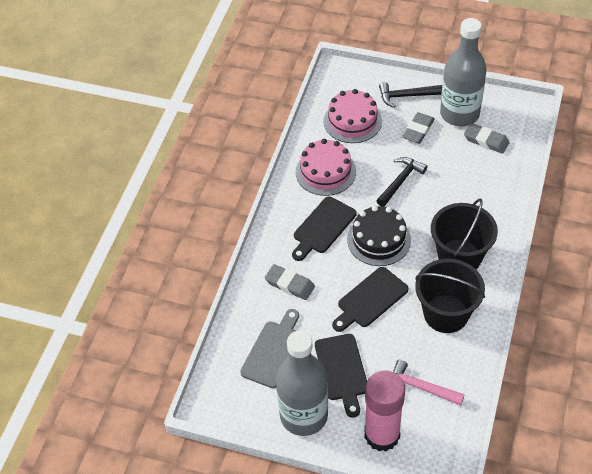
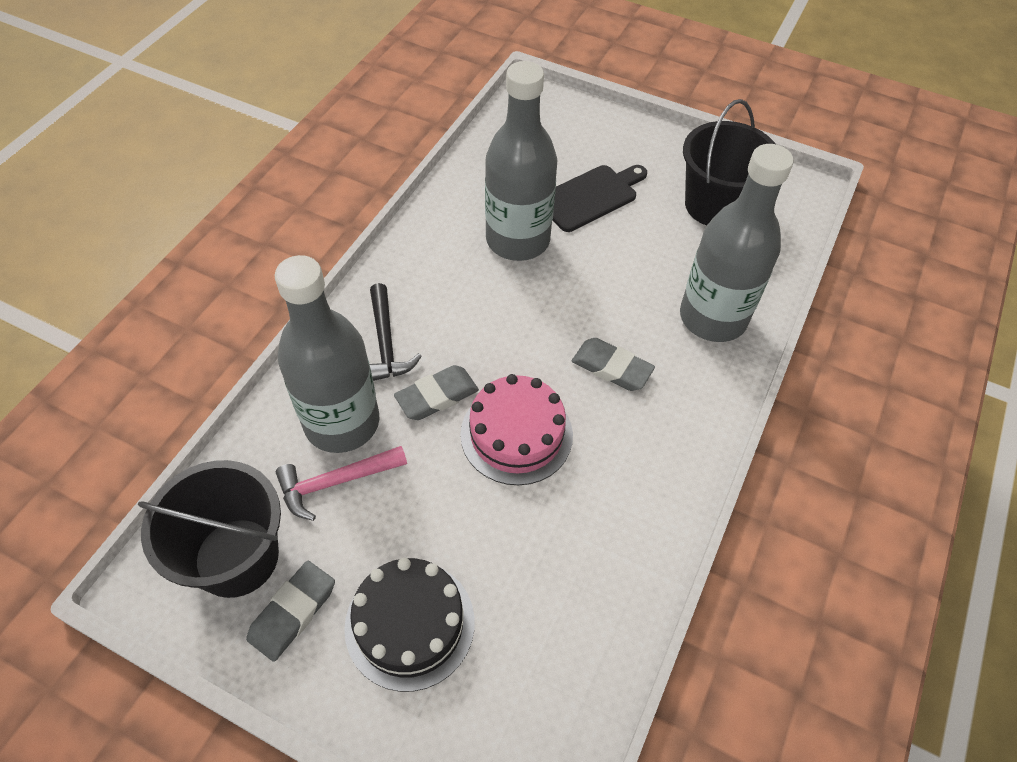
black cutting board: [292,196,357,261] [315,334,367,418] [332,267,409,332] = 3 -> [552,165,647,232] = 1
black hammer: [376,157,428,207] [379,82,442,108] = 2 -> [370,283,422,381] = 1
grey bottle: [276,331,328,436] [440,18,487,126] = 2 -> [275,255,379,453] [485,61,557,261] [680,144,794,342] = 3
grey cutting board: [240,309,299,388] = 1 -> none = 0
pink cake: [296,139,356,196] [323,89,382,143] = 2 -> [460,374,573,485] = 1
pink glue stick: [364,370,405,451] = 1 -> none = 0

